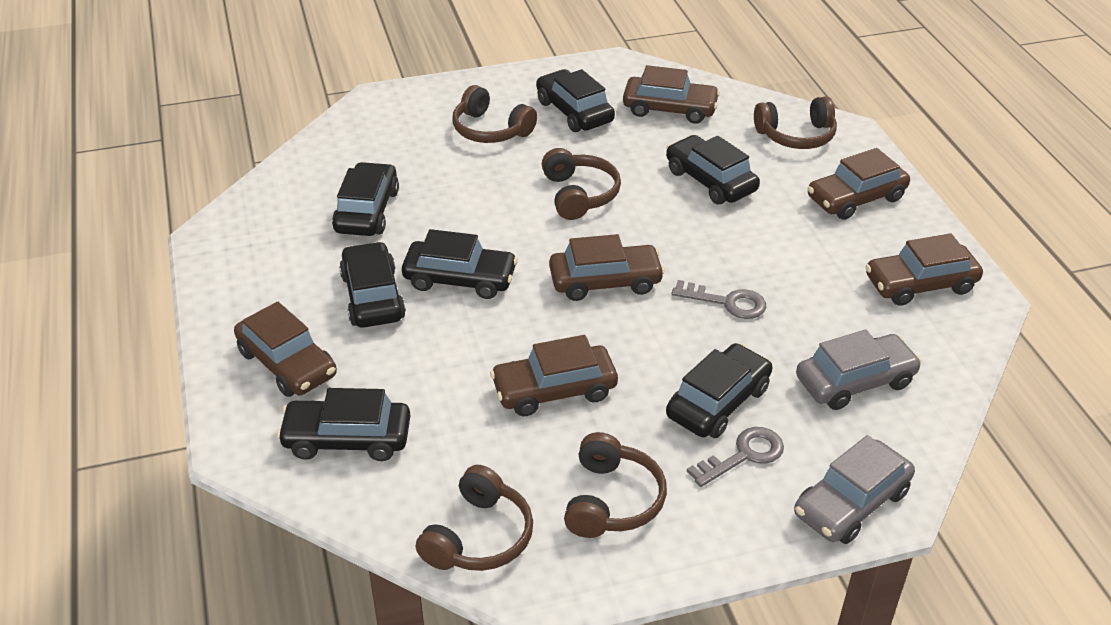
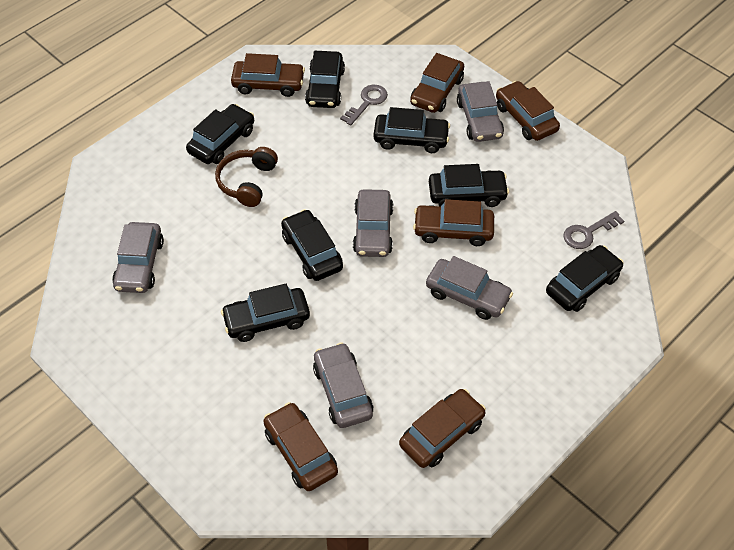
brown headphones: [416,465,533,571] [452,85,537,143] [542,148,621,220] [564,432,667,538] [754,96,837,149] = 5 -> [215,147,278,207] = 1
grey car: [794,435,915,544] [796,330,922,410] = 2 -> [112,222,164,293] [313,342,373,428] [353,189,393,257] [426,256,513,320] [457,81,504,142] = 5

